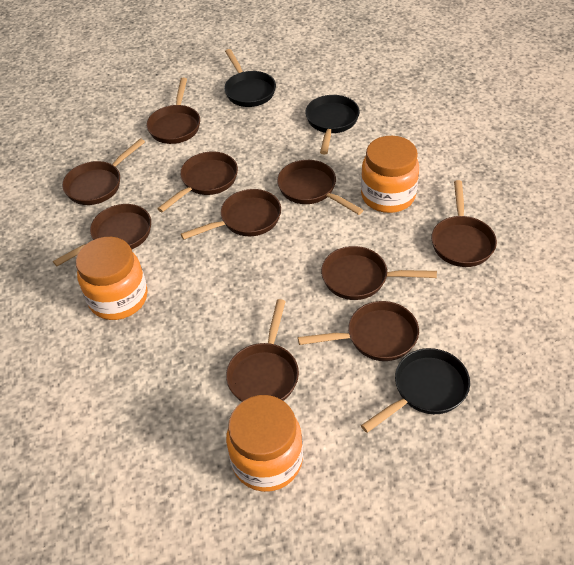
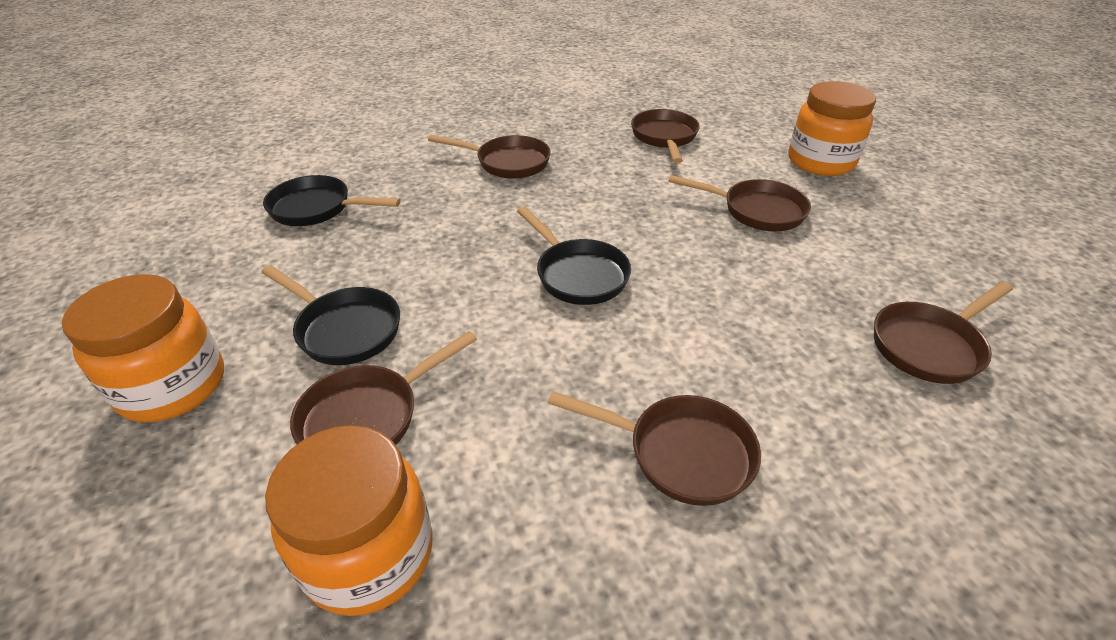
brown pan: [53,204,151,266] [62,138,145,205] [146,78,200,144] [157,151,238,212] [181,189,281,240] [226,299,299,402] [277,160,363,215] [298,301,419,361] [321,246,437,300] [431,180,497,267] = 10 -> [290,331,477,445] [428,135,551,179] [548,391,761,506] [631,109,700,163] [669,175,811,231] [874,282,1013,384] = 6

